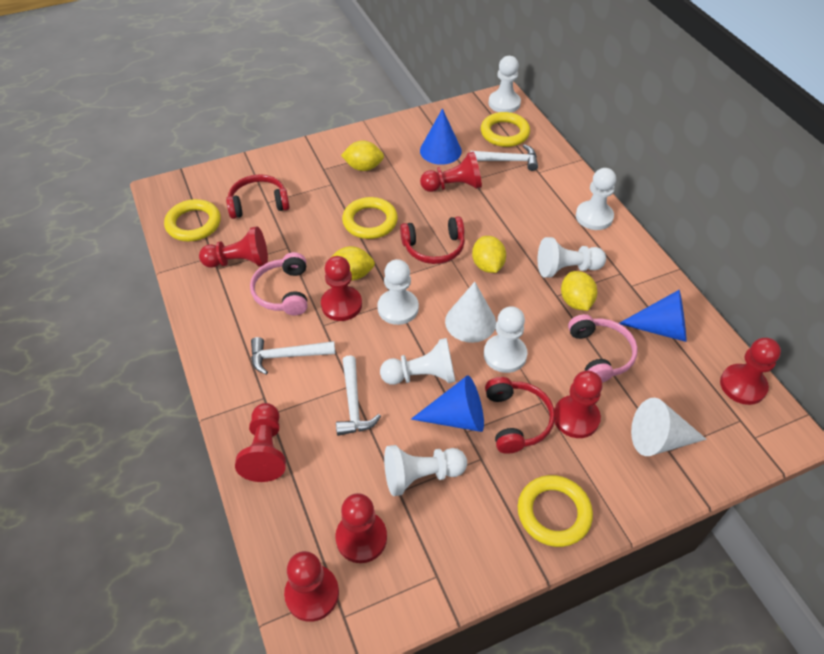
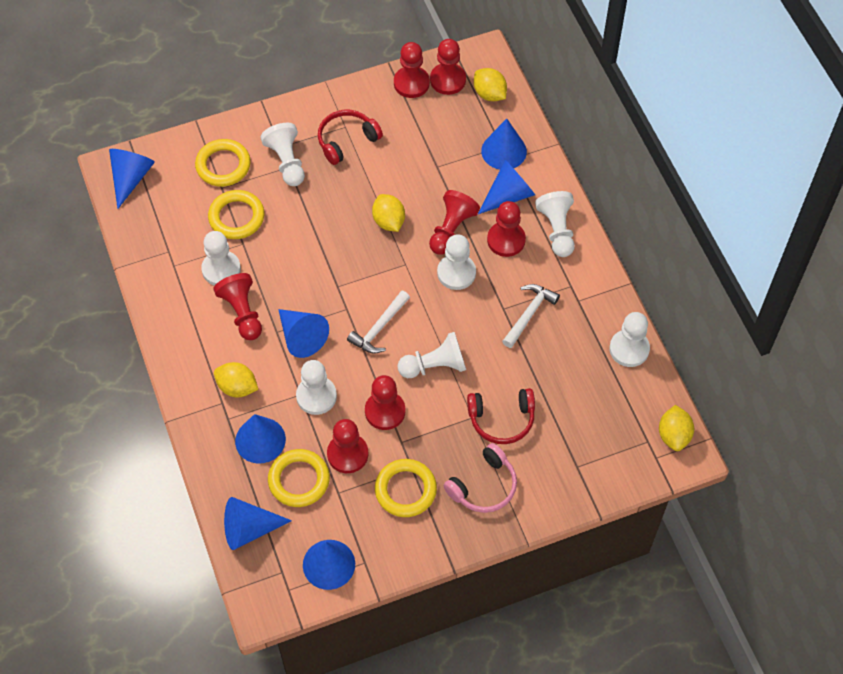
blue cone: [411,375,484,432] [420,108,462,165] [619,290,687,342] = 3 -> [109,149,155,209] [224,497,292,550] [235,414,286,464] [278,309,329,358] [303,540,355,590] [478,160,535,214] [481,118,527,170] = 7
pink headphones: [250,252,308,315] [568,314,638,383] = 2 -> [443,443,517,513] = 1
red headphones: [226,174,290,219] [400,216,465,264] [485,377,555,454] = 3 -> [318,109,383,165] [467,388,535,444] = 2
red pawn: [199,226,268,268] [235,403,286,482] [284,551,339,622] [321,256,362,321] [335,493,387,563] [420,152,482,192] [554,371,603,438] [720,338,781,405] = 8 -> [213,273,262,340] [327,419,368,473] [365,375,405,430] [394,42,430,98] [429,190,480,255] [430,39,466,95] [487,201,526,257] = 7
white cone: [445,282,496,343] [631,398,707,456] = 2 -> none = 0
white hammer: [251,337,335,375] [336,355,381,436] [470,144,538,171] = 3 -> [347,290,410,354] [502,284,560,348] = 2

